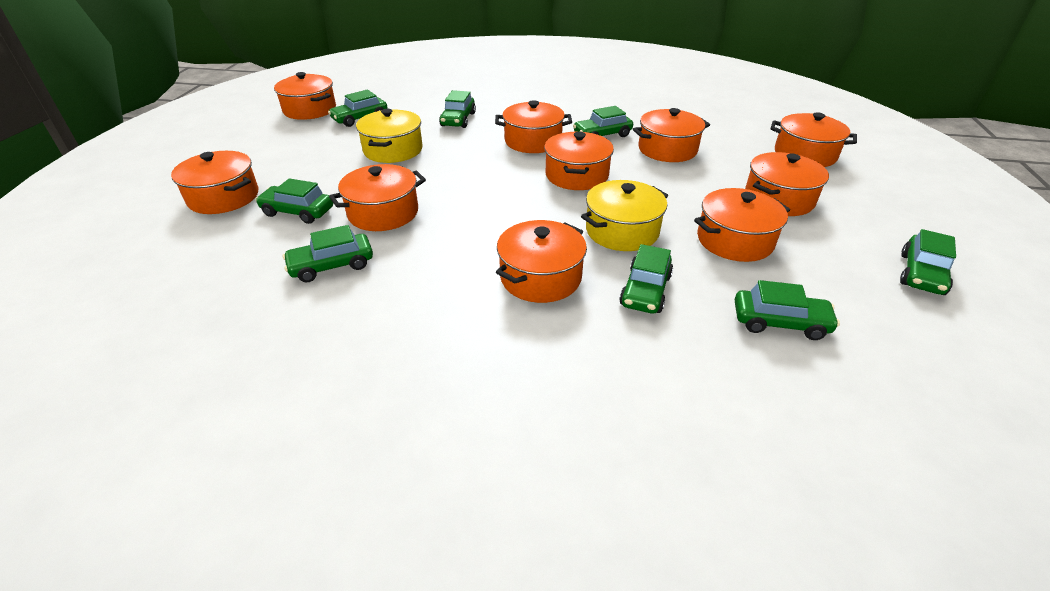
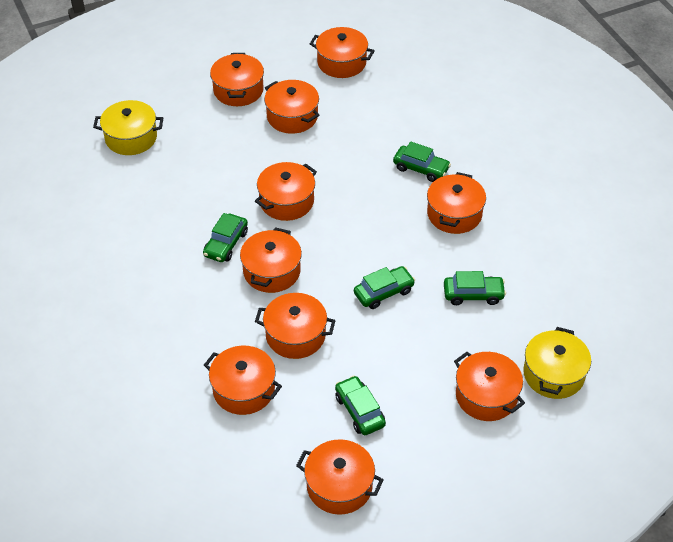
green car: [255,178,333,224] [283,225,373,282] [328,90,388,127] [439,90,476,128] [573,106,633,137] [619,244,673,314] [735,280,840,340] [900,229,956,295] = 8 -> [203,213,248,262] [335,375,386,435] [354,266,415,309] [393,141,451,182] [444,271,506,305] = 5

